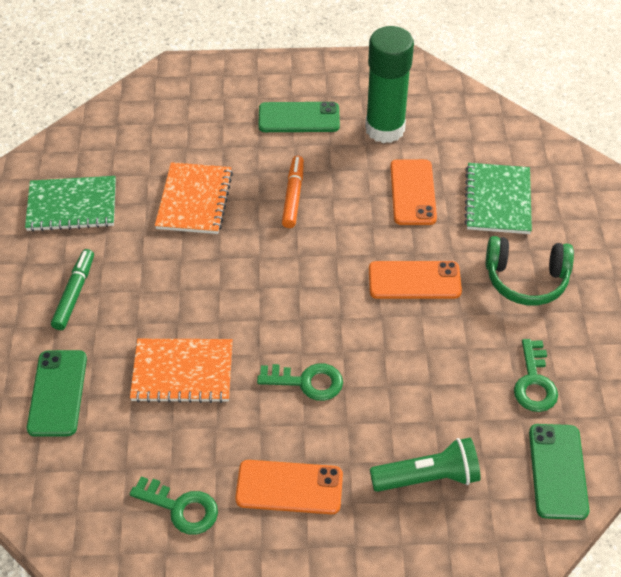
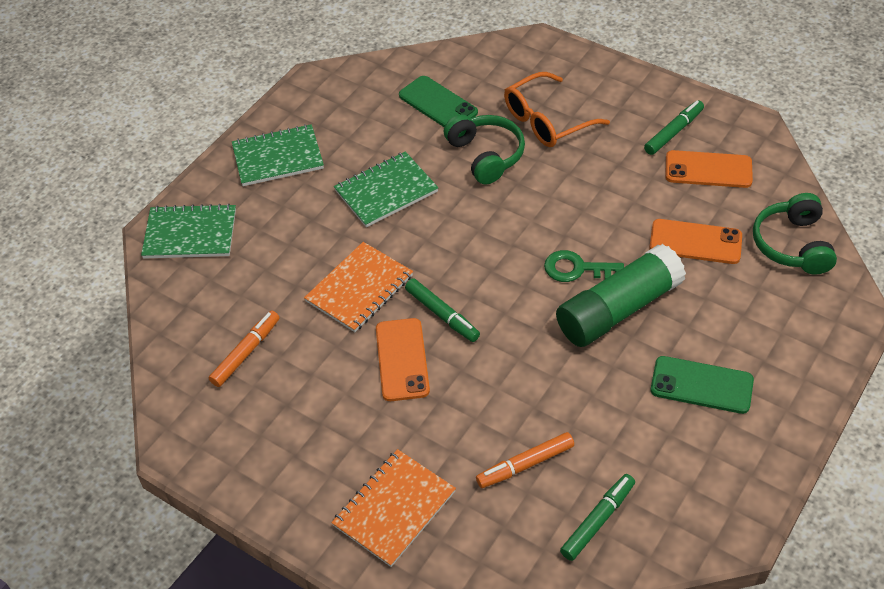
green flashlight: [370,438,481,492] = 1 -> none = 0
green headphones: [486,236,574,306] = 1 -> [444,114,525,185] [753,193,837,275] = 2
green key: [130,476,218,534] [257,363,343,401] [514,339,558,412] = 3 -> [544,250,624,282] = 1
green marker: [51,249,94,330] = 1 -> [405,278,480,342] [560,474,635,561] [644,100,704,155] = 3
green notebook: [25,176,116,232] [465,163,532,234] = 2 -> [141,204,236,259] [232,124,324,186] [334,151,438,227] = 3
green phone: [27,350,87,437] [258,102,340,132] [529,424,589,520] = 3 -> [399,76,478,127] [651,356,754,414] = 2
orange glasses: none = 0 -> [504,72,610,147] = 1
orange marker: [282,156,304,228] = 1 -> [209,311,280,387] [476,432,574,488] = 2

